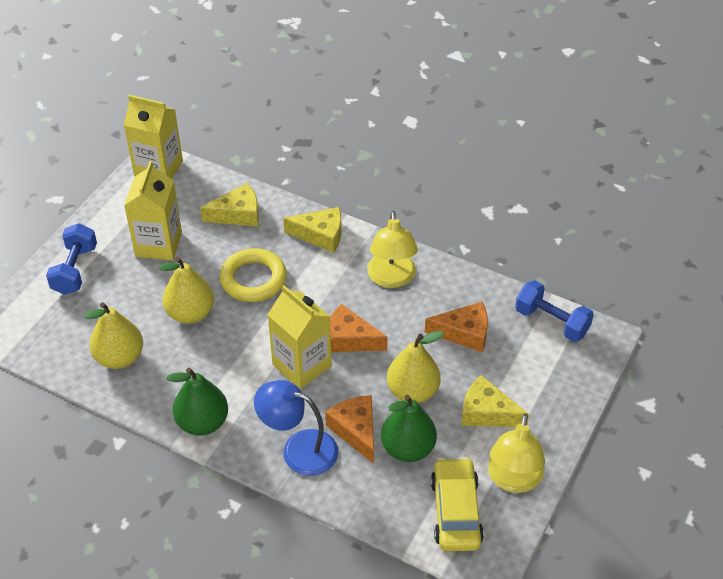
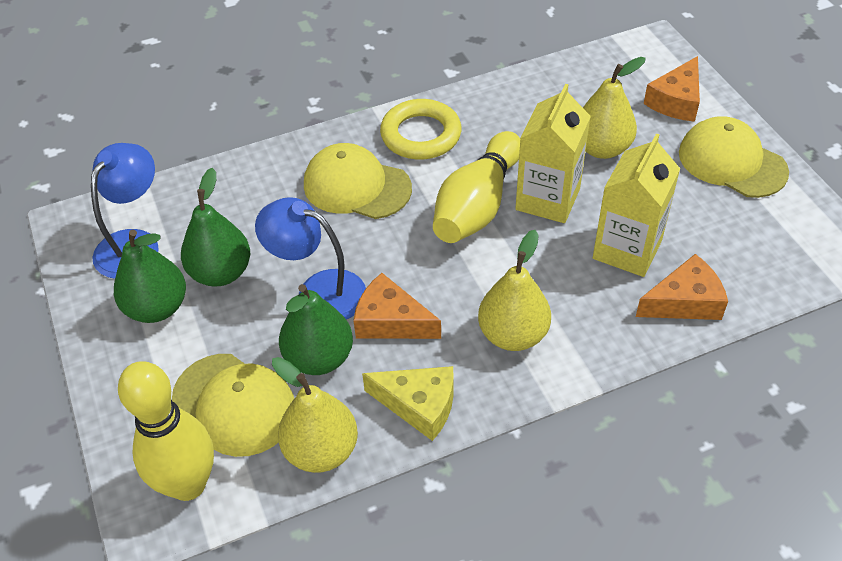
blue dumbbell: [46,223,97,295] [515,280,594,342] = 2 -> none = 0
blue lamp: [254,380,338,476] = 1 -> [91,143,159,279] [255,197,366,319] = 2
green pear: [167,368,228,436] [381,395,437,462] = 2 -> [114,230,186,323] [181,168,250,287] [279,284,353,375] = 3
yellow bowling pin: none = 0 -> [118,361,214,501] [433,131,520,243] = 2
yellow cap: none = 0 -> [172,354,294,457] [304,143,412,219] [679,116,789,198] = 3
yellow car: [431,457,484,551] = 1 -> none = 0
yellow carton: [124,95,183,179] [124,161,182,260] [267,285,332,389] = 3 -> [515,84,591,223] [593,133,680,277] = 2
yellow cheese: [200,183,259,227] [283,207,342,253] [461,375,529,427] = 3 -> [362,366,454,441] = 1
yellow lamp: [367,211,418,288] [488,413,545,493] = 2 -> none = 0

